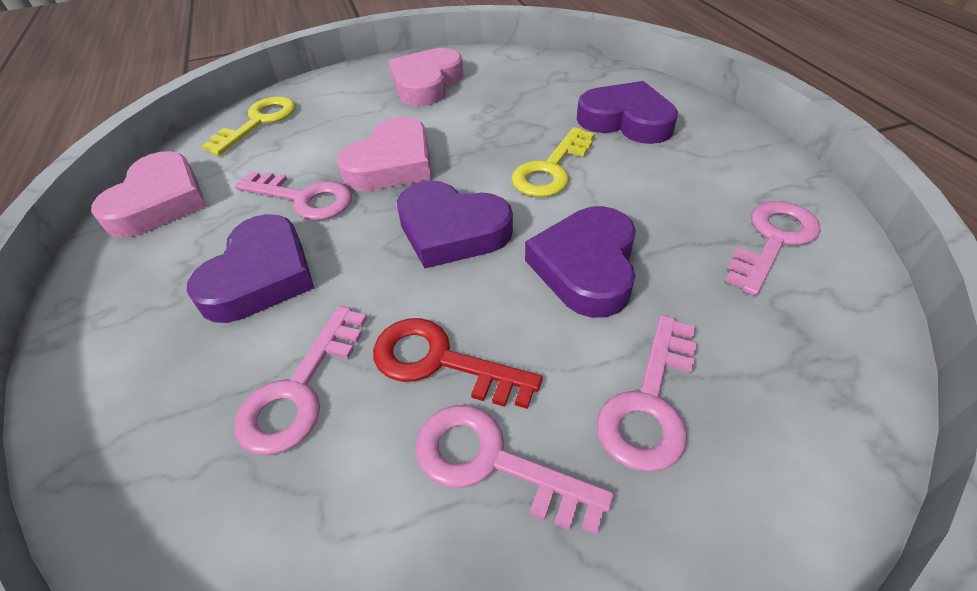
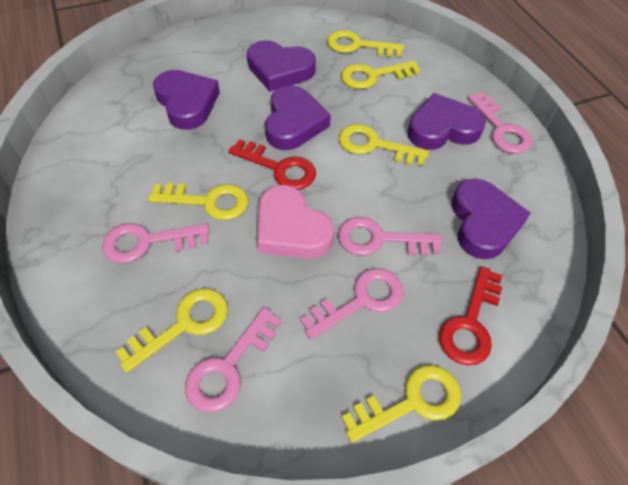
pink heart: [91,151,206,238] [337,117,431,191] [389,48,464,106] = 3 -> [257,185,334,259] = 1
purple heart: [186,214,314,323] [397,180,513,268] [525,206,636,318] [577,81,678,144] = 4 -> [153,70,220,130] [247,40,316,92] [265,85,331,150] [407,93,486,150] [451,178,531,259] = 5
red key: [373,318,542,409] = 1 -> [228,139,316,190] [439,266,502,365] = 2
yellow key: [202,96,296,156] [511,127,595,197] = 2 -> [116,288,228,373] [148,183,248,220] [327,30,404,57] [339,124,429,165] [341,61,421,89] [342,365,461,443] = 6

